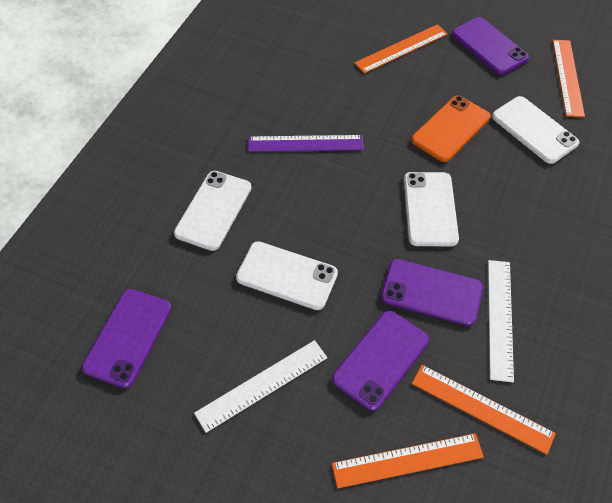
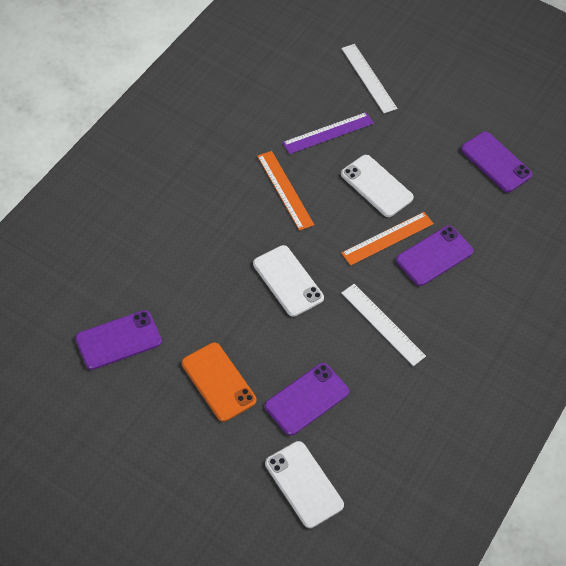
orange ruler: [332,433,484,488] [355,24,448,74] [412,365,556,454] [553,40,585,117] = 4 -> [257,151,314,231] [341,212,434,266] = 2
white phone: [174,171,252,251] [236,241,338,310] [404,172,459,246] [492,96,579,164] = 4 -> [253,245,324,317] [265,441,344,528] [341,155,414,217] = 3

